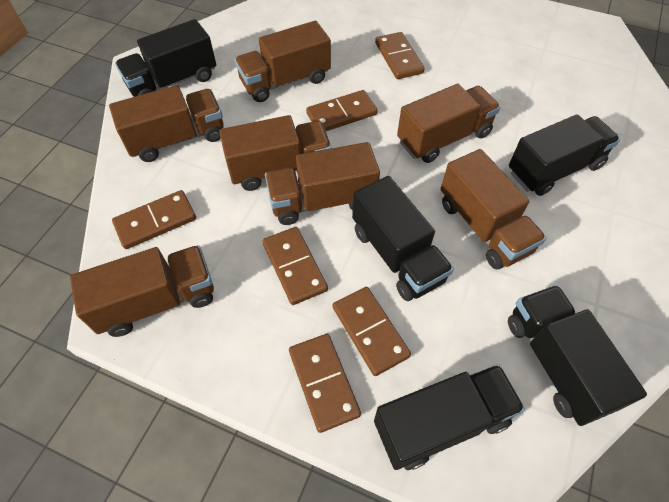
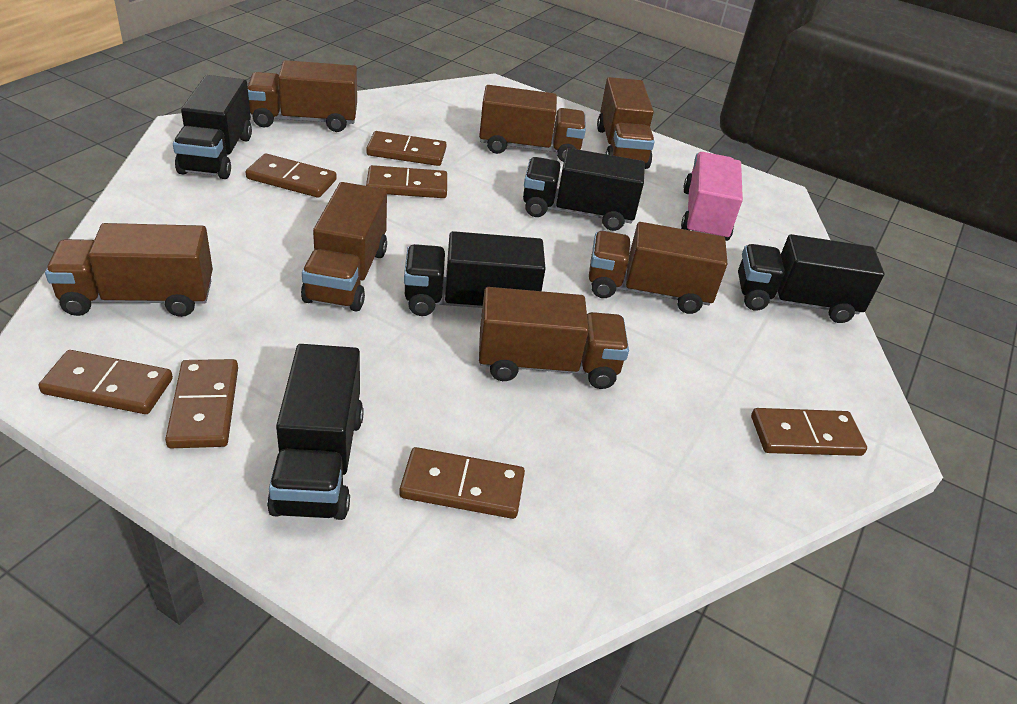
brown domino: [112,190,196,249] [262,227,328,305] [289,334,361,433] [306,90,377,131] [333,287,411,376] [375,32,425,79] = 6 -> [39,350,173,414] [165,359,238,448] [246,154,337,198] [366,131,447,166] [366,165,447,198] [399,447,525,519] [751,408,867,456] = 7
pink truck: none = 0 -> [681,152,743,241] = 1

